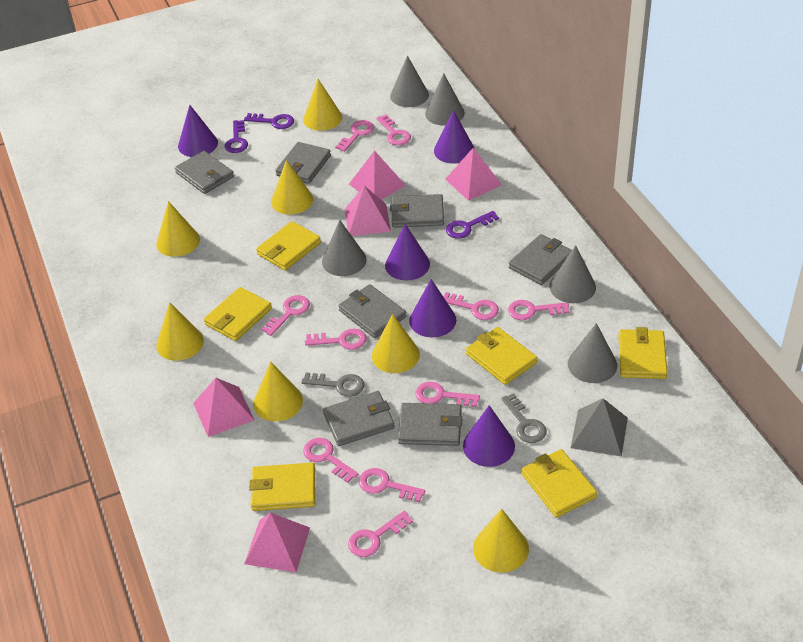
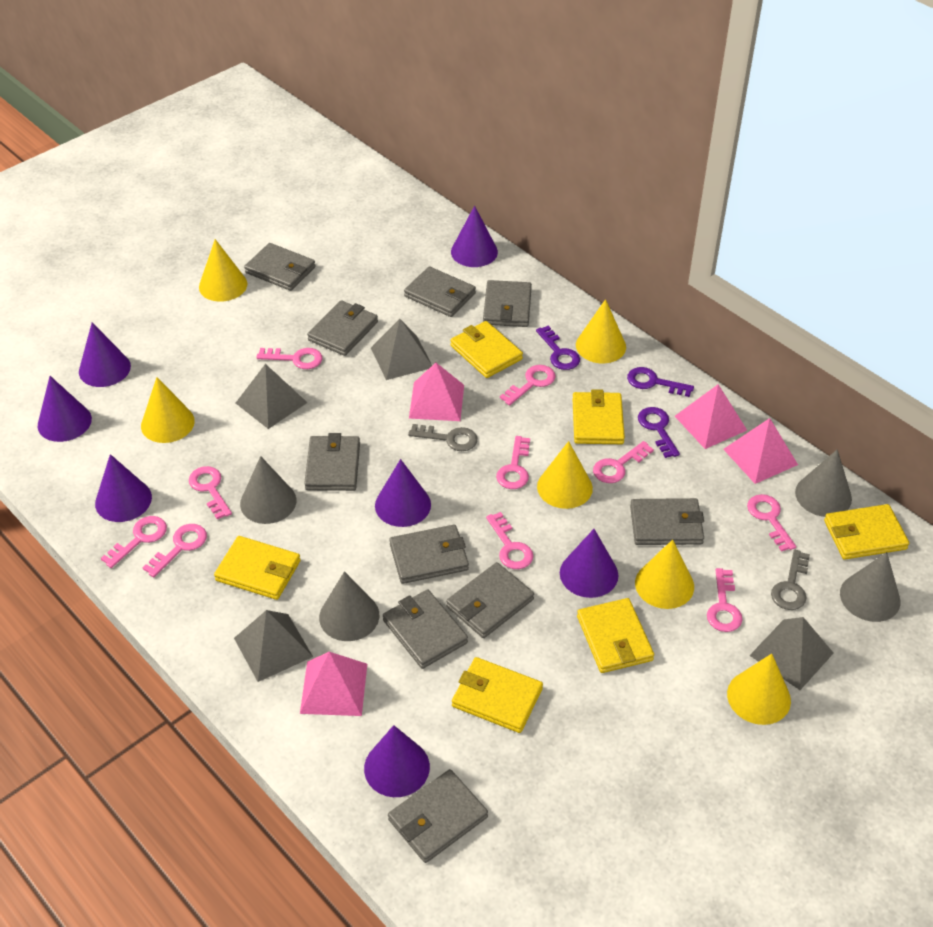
grey cone: [322,220,367,276] [390,55,429,107] [425,73,465,126] [549,245,596,303] [568,323,617,383] = 5 -> [240,456,296,524] [319,571,379,641] [795,449,852,517] [840,552,901,622] = 4
grey pyramid: [571,398,628,457] = 1 -> [234,610,313,682] [236,364,308,429] [371,319,432,380] [749,617,834,690] = 4
grey wallet: [175,151,234,194] [275,142,331,184] [323,391,395,446] [338,284,406,338] [390,194,444,228] [398,403,463,446] [509,234,572,285] = 7 -> [244,243,316,291] [304,433,360,491] [307,300,378,356] [383,589,468,669] [388,769,488,863] [389,525,469,584] [404,266,476,317] [446,562,534,638] [483,280,532,327] [630,498,704,545] = 10
pink pyramid: [193,378,254,437] [244,513,310,572] [345,186,391,236] [349,150,406,200] [445,148,502,201] = 5 -> [300,652,367,716] [409,363,464,421] [675,384,747,449] [723,418,798,484] = 4
purple cone: [178,105,218,157] [385,224,430,281] [409,279,456,338] [434,110,475,164] [463,405,515,467] = 5 -> [38,376,92,442] [79,323,131,387] [95,454,152,522] [364,725,430,797] [375,459,431,527] [451,206,498,267] [560,529,618,598] = 7
yellow cone: [156,201,200,257] [156,302,204,361] [253,361,303,422] [271,160,313,215] [303,79,342,131] [372,314,420,373] [473,509,529,573] = 7 -> [141,377,195,443] [199,239,247,302] [537,441,593,509] [576,299,626,363] [635,539,694,609] [727,653,791,725] = 6

